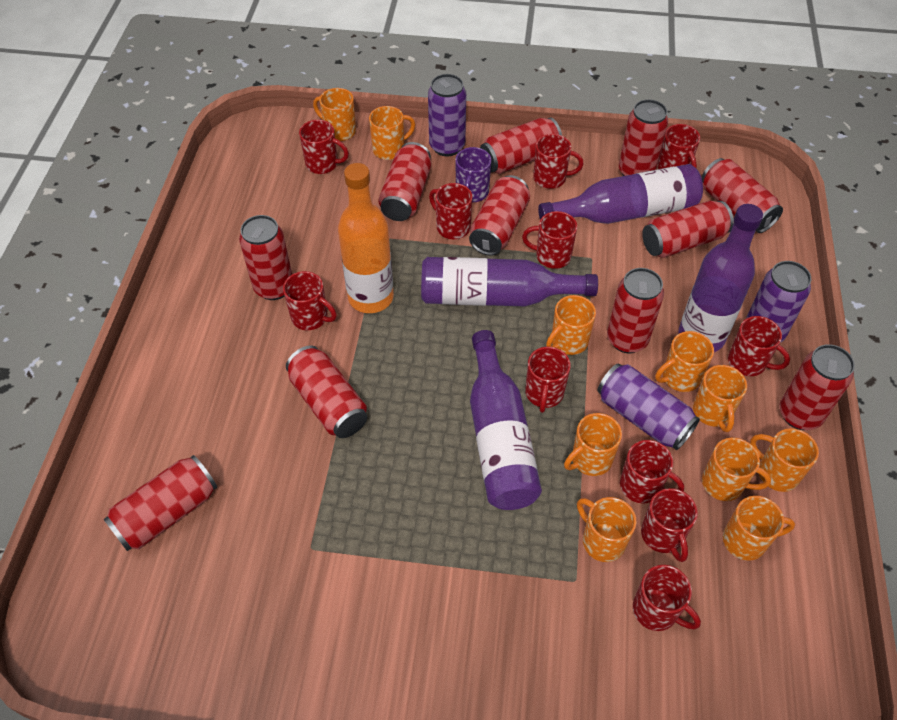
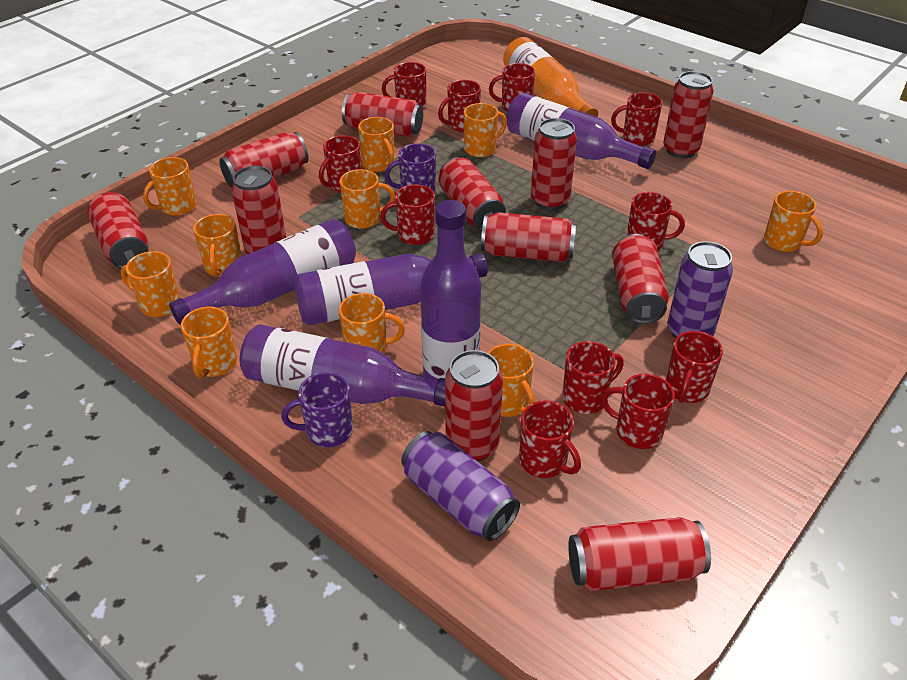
purple bottle: [421,257,598,306] [470,330,542,510] [538,164,703,224] [679,204,763,352] = 4 -> [169,219,356,325] [240,324,445,407] [294,253,488,326] [420,200,481,379] [506,93,656,169] = 5
purple can: [428,74,466,156] [597,364,700,450] [746,261,811,343] = 3 -> [401,431,520,541] [667,241,733,339] = 2
purple mug: [455,147,491,202] = 1 -> [281,372,353,447] [385,143,436,194] = 2

